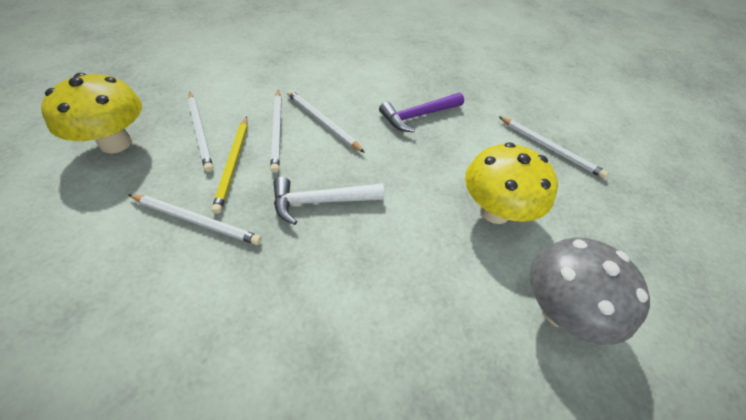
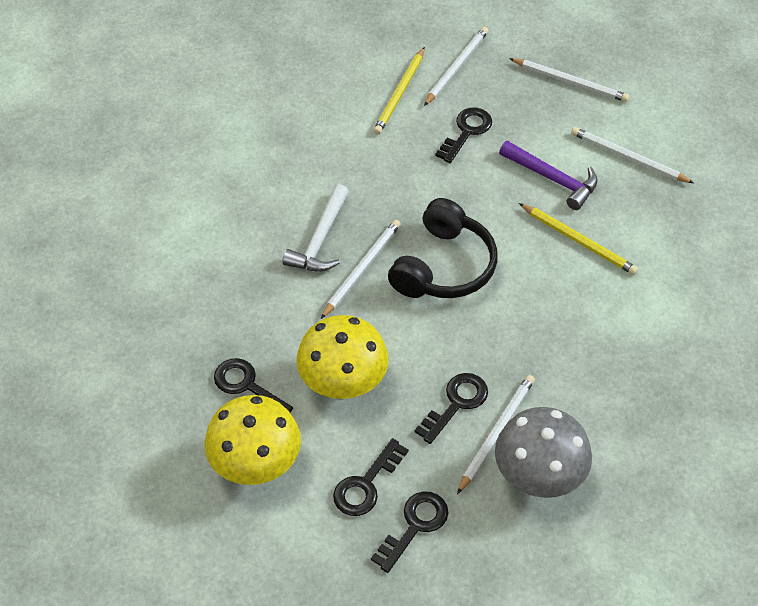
black headphones: none = 0 -> [388,198,497,298] = 1
black key: none = 0 -> [214,358,293,412] [333,438,409,516] [371,491,448,573] [414,373,488,444] [435,108,492,163] = 5
yellow pencil: [211,117,248,214] = 1 -> [373,47,425,135] [519,203,638,275] = 2

